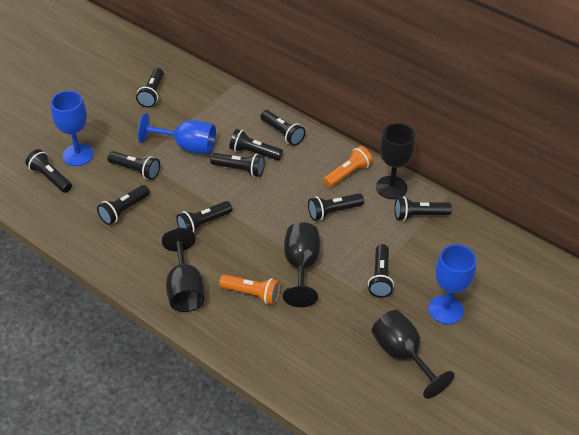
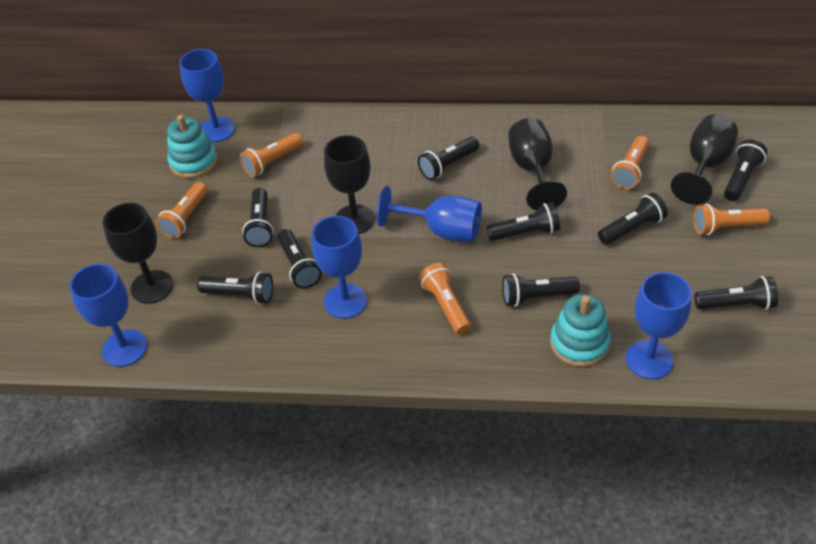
black flashlight: [26,149,72,193] [97,185,150,225] [107,151,160,180] [136,68,164,108] [176,201,232,233] [210,153,265,177] [229,129,283,161] [260,110,305,146] [308,193,364,221] [368,244,394,298] [394,196,452,221] = 11 -> [197,272,273,304] [242,188,274,247] [277,229,322,289] [418,137,480,180] [486,203,560,241] [502,274,580,307] [598,193,668,245] [694,276,778,310] [724,139,767,201] = 9
blue goblet: [51,91,94,166] [138,113,216,154] [429,244,476,325] = 3 -> [70,264,147,367] [179,49,235,142] [312,216,367,319] [377,186,482,242] [626,272,692,379] = 5
orange flashlight: [219,274,280,305] [323,146,373,187] = 2 -> [155,182,208,239] [240,133,303,177] [419,263,471,335] [611,136,650,189] [693,204,770,235] = 5
turquoise stacking toy: none = 0 -> [167,115,218,178] [550,294,611,367] = 2

